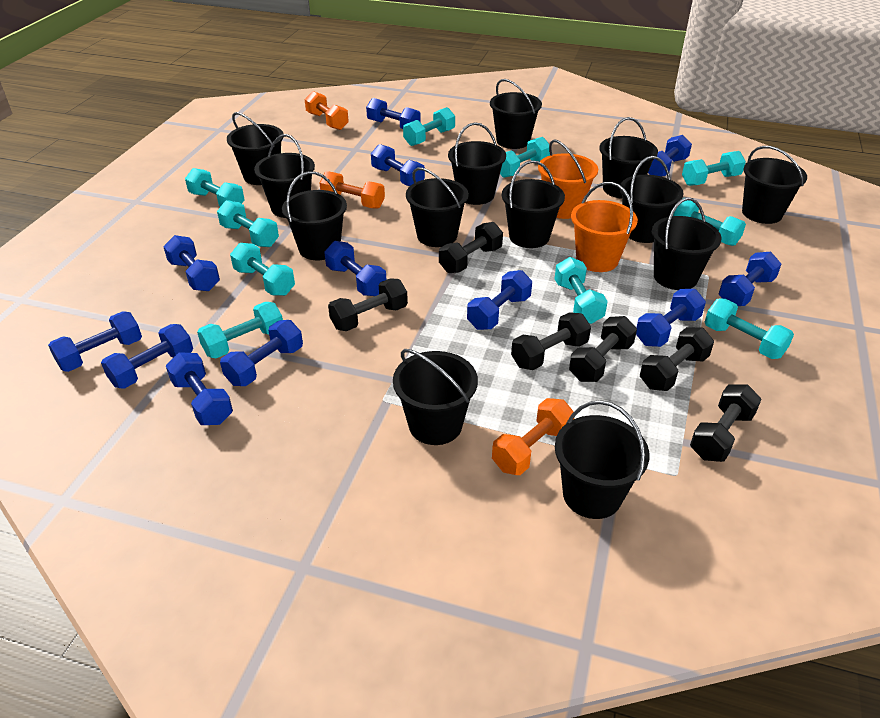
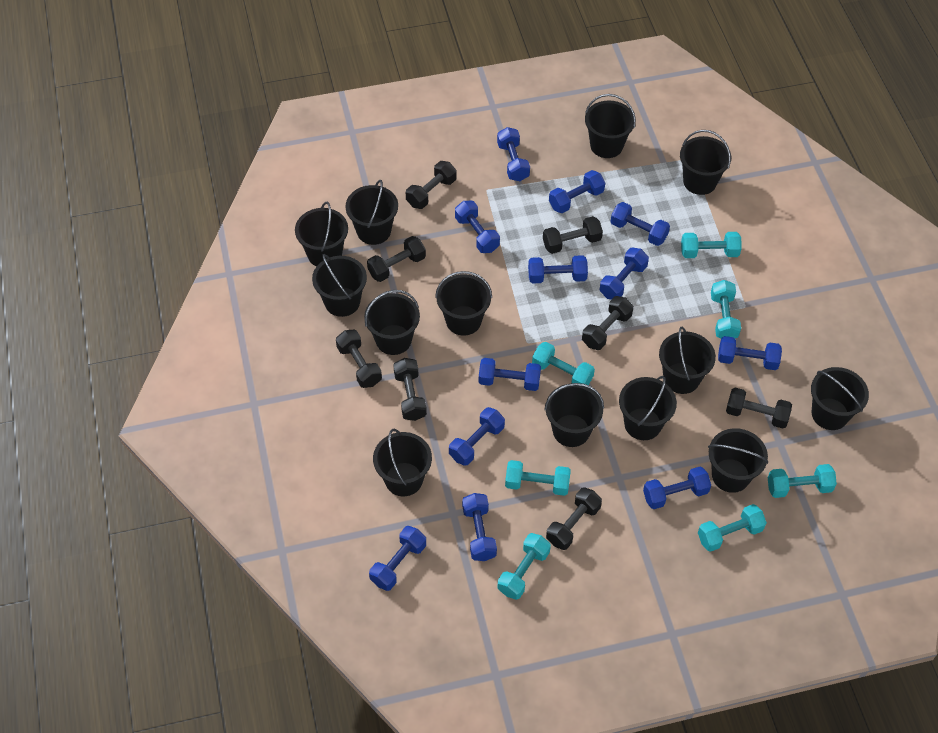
black dumbbell: [328,279,408,331] [439,222,503,273] [511,312,591,370] [569,316,637,382] [640,327,714,391] [690,384,761,462] = 6 -> [336,330,382,388] [367,236,426,282] [393,358,427,421] [406,161,457,209] [543,216,603,254] [546,487,602,550] [582,296,633,350] [726,388,792,429] = 8
orange bucket: [538,140,598,219] [571,182,638,272] = 2 -> none = 0
orange dumbbell: [305,91,349,130] [319,171,385,209] [492,398,575,475] = 3 -> none = 0
turquoise dumbbell: [185,168,244,207] [197,302,283,358] [217,200,279,247] [230,243,295,296] [403,107,455,146] [500,137,550,178] [555,257,608,324] [673,198,746,246] [682,151,746,186] [705,298,794,359] = 10 -> [498,533,551,600] [505,460,571,496] [532,342,595,385] [681,232,742,258] [698,504,767,552] [711,280,741,339] [768,464,837,498] = 7

